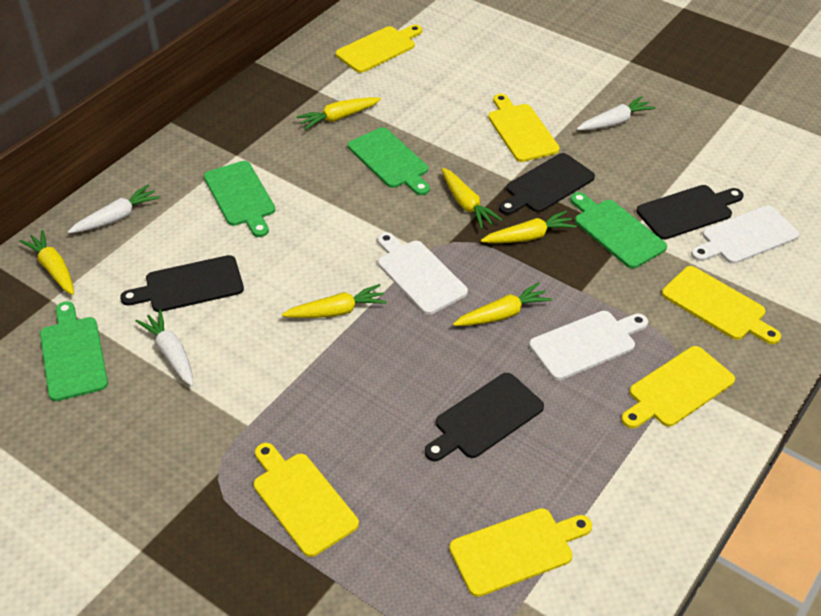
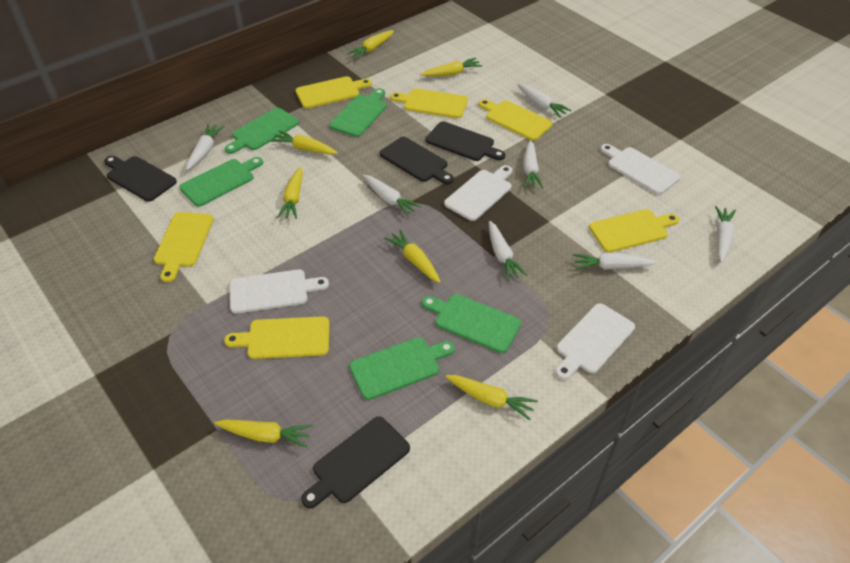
green cutting board: [40,301,108,401] [204,161,275,237] [348,127,430,195] [570,192,667,269] = 4 -> [180,157,263,206] [225,108,299,154] [330,88,387,137] [349,337,455,400] [422,294,521,353] = 5
white carrot: [68,185,160,233] [136,310,194,387] [577,96,656,130] = 3 -> [186,124,224,170] [363,175,421,217] [489,221,527,280] [517,83,571,118] [523,140,543,189] [573,253,657,270] [715,206,736,263] = 7
white cutting board: [378,232,468,315] [529,311,648,380] [691,206,800,264] = 3 -> [229,269,329,314] [444,165,512,221] [555,303,635,380] [600,144,680,195] = 4
yellow carrot: [19,230,74,295] [282,284,387,318] [296,97,381,130] [442,168,502,229] [453,282,552,326] [481,211,577,243] = 6 -> [214,419,313,448] [271,130,338,155] [277,167,303,219] [347,30,394,59] [384,229,440,283] [420,58,482,76] [446,375,538,420] = 7

